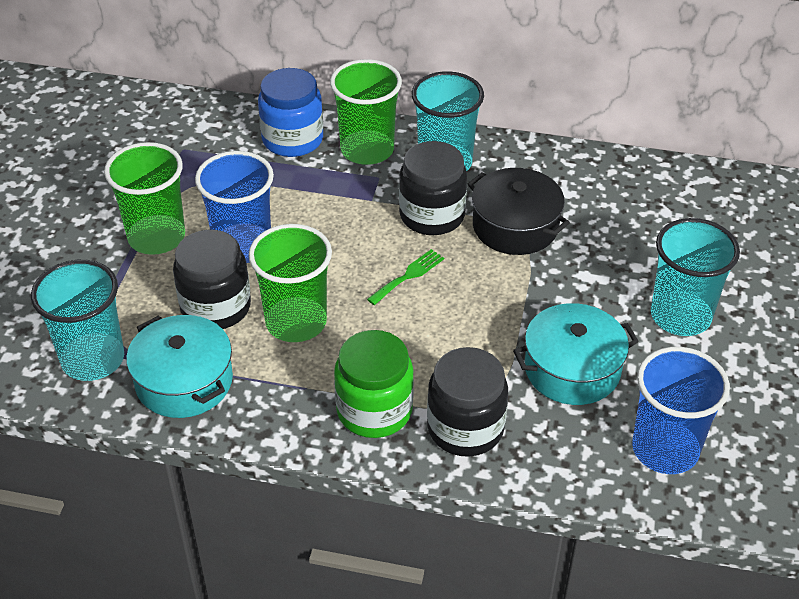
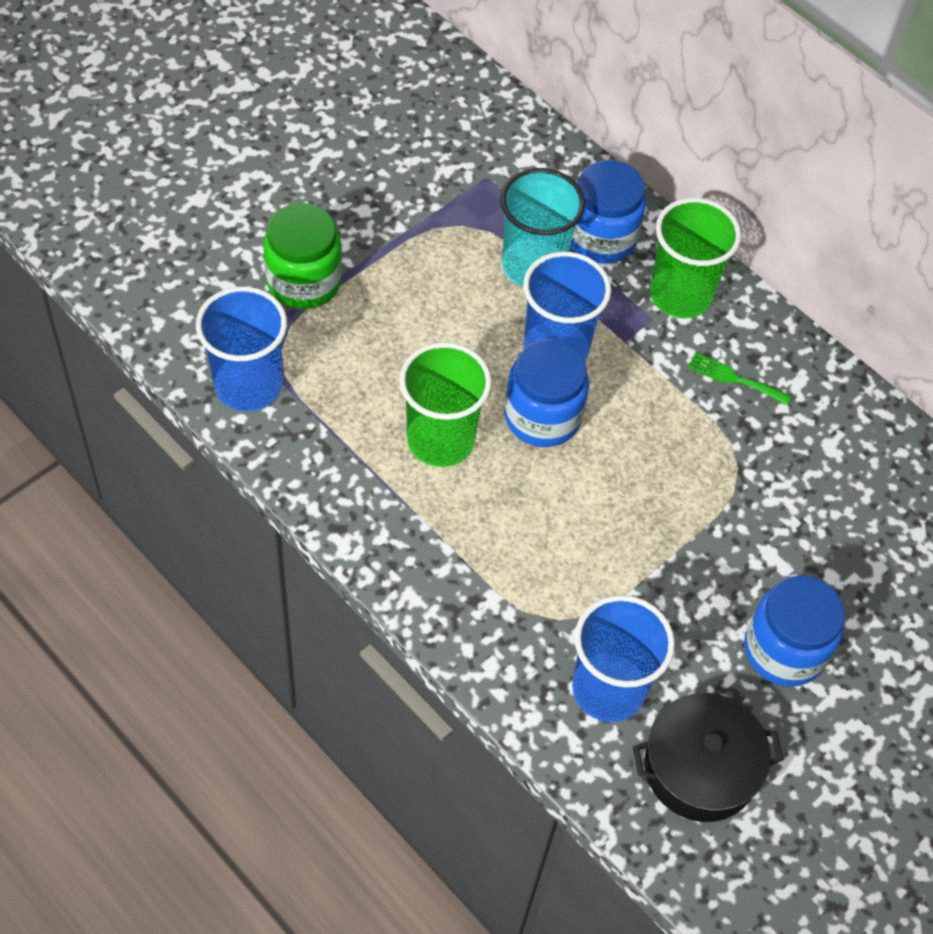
black jar: [173,230,251,329] [399,141,467,235] [427,347,508,457] = 3 -> none = 0
blue cup: [195,151,274,263] [632,347,730,474] = 2 -> [196,286,287,411] [523,251,611,361] [572,595,675,722] = 3
blue jar: [258,68,323,157] = 1 -> [504,339,589,447] [571,160,646,264] [744,575,845,687] = 3
green cup: [104,142,185,255] [249,224,332,342] [330,59,402,165] = 3 -> [399,342,492,467] [650,198,741,318] = 2
turquoise cup: [31,260,124,381] [412,71,484,171] [651,218,740,336] = 3 -> [500,168,585,287] = 1
turquoise pot: [126,315,233,418] [513,303,639,405] = 2 -> none = 0

